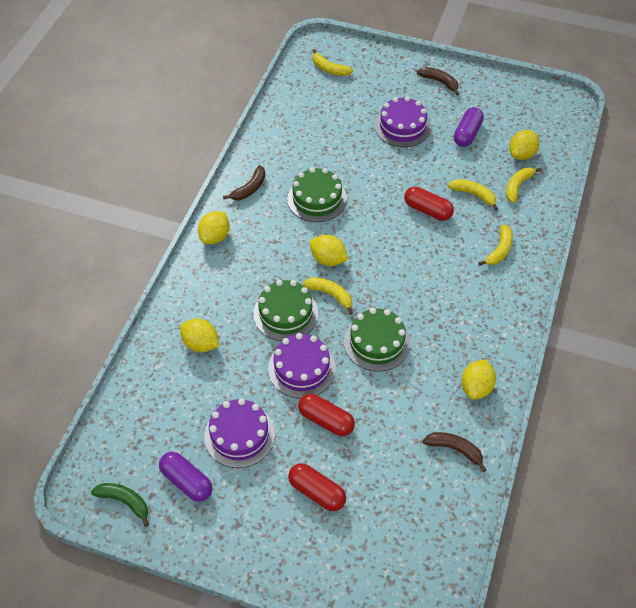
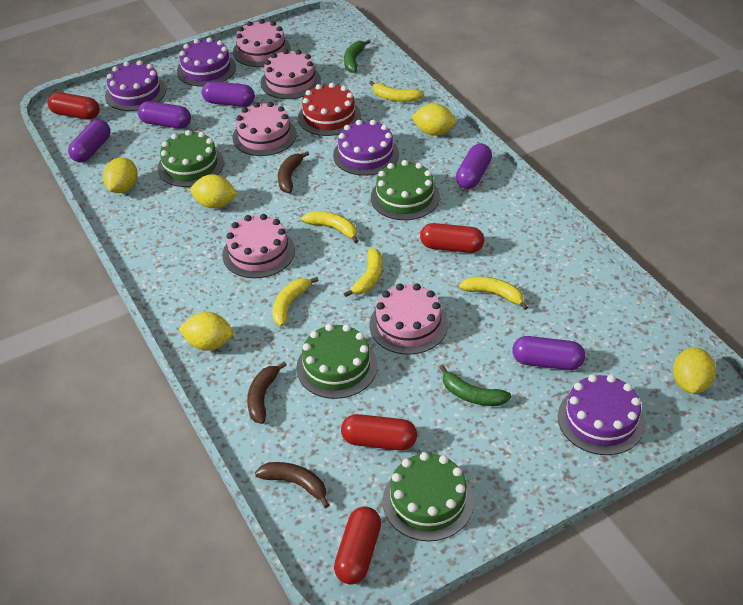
green banana: [91,483,149,527] = 1 -> [344,40,371,73] [439,365,511,406] = 2
green cake: [253,280,318,341] [287,167,347,222] [344,308,410,372] = 3 -> [157,130,224,187] [296,324,378,399] [371,160,440,220] [383,452,474,541] = 4
pink cake: none = 0 -> [222,214,295,278] [232,102,297,156] [233,19,291,67] [261,49,321,99] [369,283,448,355] = 5
purple cake: [204,398,275,468] [268,333,336,398] [375,96,431,147] = 3 -> [105,60,166,111] [177,37,236,87] [333,120,399,176] [558,374,645,455] = 4
purple capsule: [159,452,212,502] [454,107,484,147] = 2 -> [68,119,111,162] [138,101,191,129] [202,81,255,107] [456,144,492,189] [512,336,585,370] = 5
red cake: none = 0 -> [298,83,361,136] = 1
red capsule: [288,463,346,511] [298,394,355,436] [404,186,454,221] = 3 -> [48,92,99,120] [334,506,381,585] [341,414,417,450] [420,223,484,253] = 4

